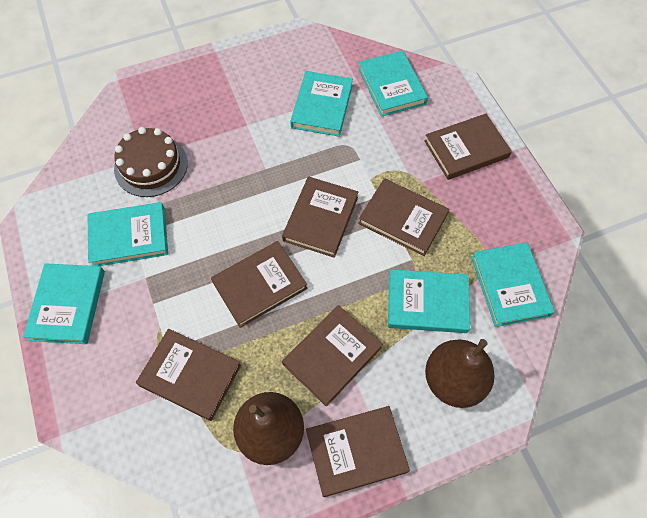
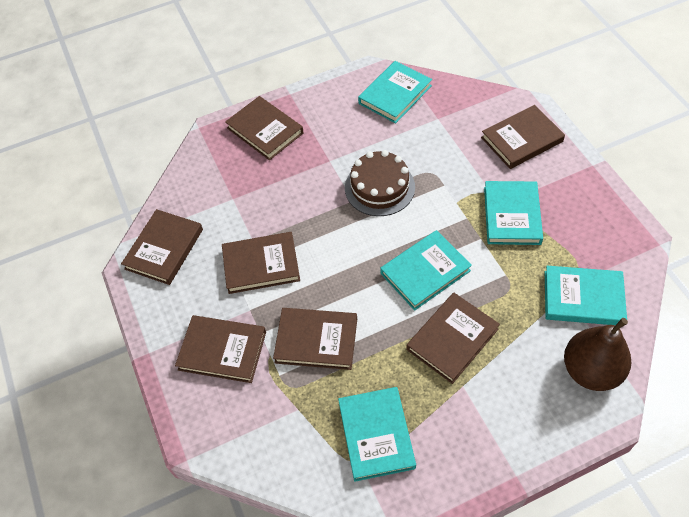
brown pear: [233,392,304,465] [425,339,495,408] = 2 -> [564,318,631,391] = 1
turquoise book: [23,263,105,344] [88,202,168,266] [290,71,353,137] [358,51,428,117] [388,269,470,333] [471,242,555,327] = 6 -> [338,387,416,482] [358,61,432,123] [380,230,472,311] [484,181,543,245] [545,266,627,325] = 5

